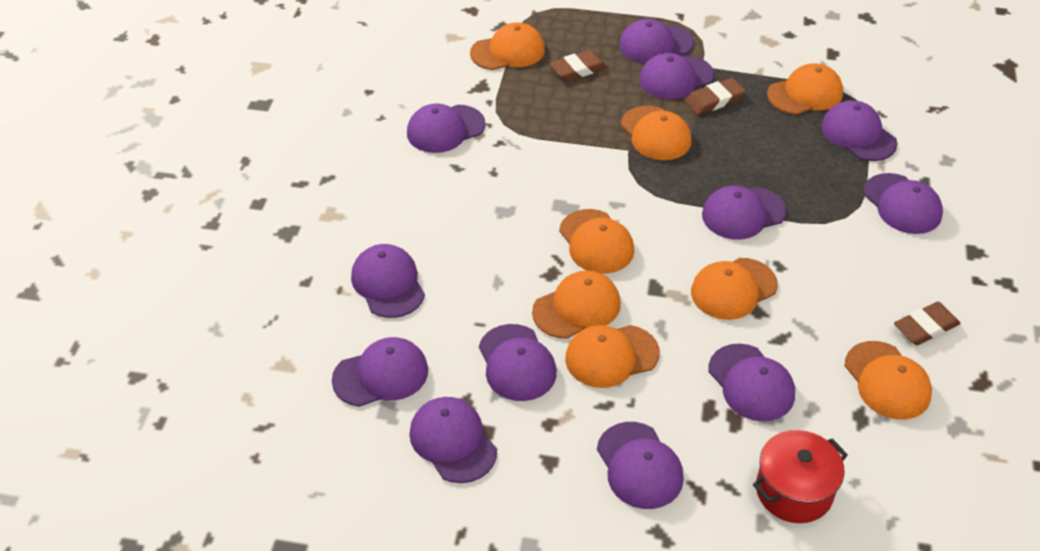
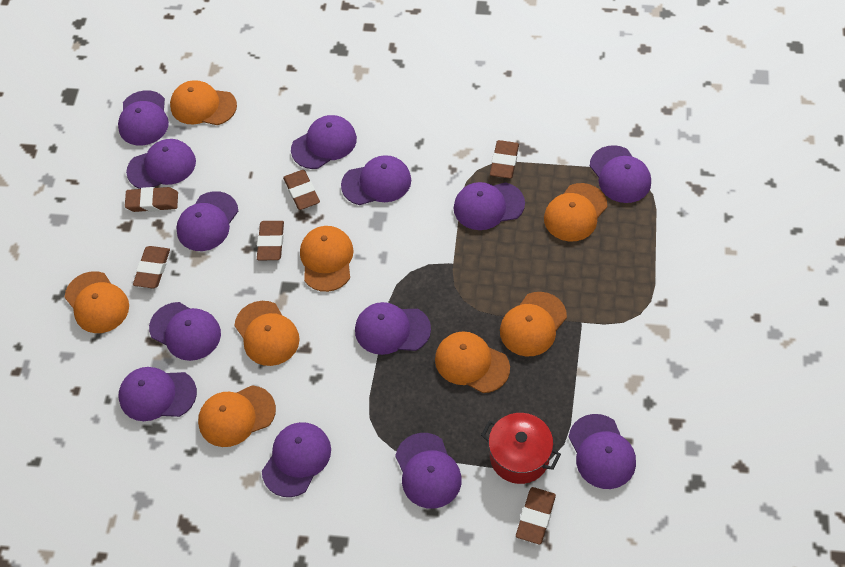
brown eraser: [550,50,607,81] [685,78,745,115] [894,302,961,345] = 3 -> [125,187,178,212] [133,246,170,288] [257,221,284,260] [283,170,320,210] [490,140,519,179] [516,487,556,544] = 6
purple cap: [332,337,428,407] [351,244,425,318] [407,104,485,153] [409,397,497,483] [479,324,557,401] [597,422,684,509] [619,19,694,63] [639,53,714,99] [702,186,787,239] [709,344,795,421] [821,100,898,161] [863,173,943,234] = 12 -> [118,90,169,145] [119,367,197,421] [126,139,196,189] [149,302,221,361] [176,191,238,251] [262,422,331,497] [291,115,357,169] [341,155,411,205] [355,302,431,355] [395,433,462,509] [454,182,525,230] [569,414,636,489] [590,145,651,203] = 13

